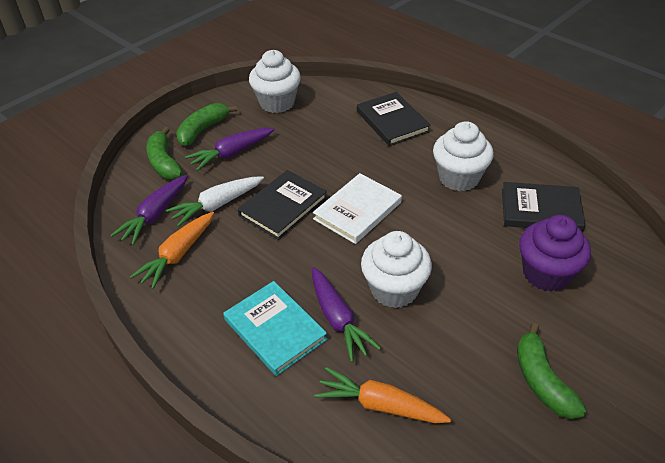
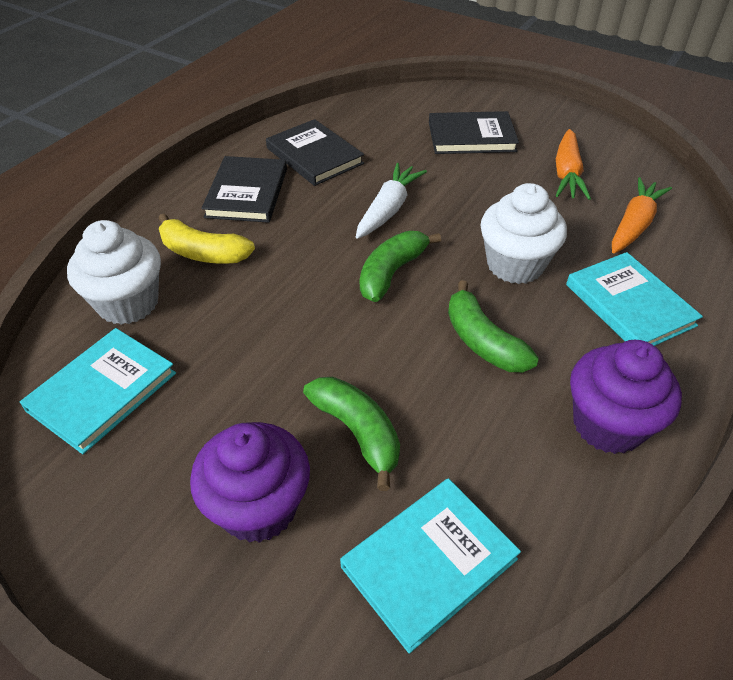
purple carrot: [111,175,188,245] [185,128,275,171] [312,267,381,362] = 3 -> none = 0
purple cupcake: [519,215,591,292] = 1 -> [190,422,310,543] [570,340,682,454] = 2
turquoise book: [223,281,327,376] = 1 -> [20,328,176,454] [340,478,521,654] [566,252,703,346] = 3
white book: [313,173,402,244] = 1 -> none = 0
white cupcake: [249,50,301,113] [361,231,432,308] [433,121,494,191] = 3 -> [67,220,161,325] [480,183,567,284] = 2
yellow banana: none = 0 -> [158,214,255,264] = 1

